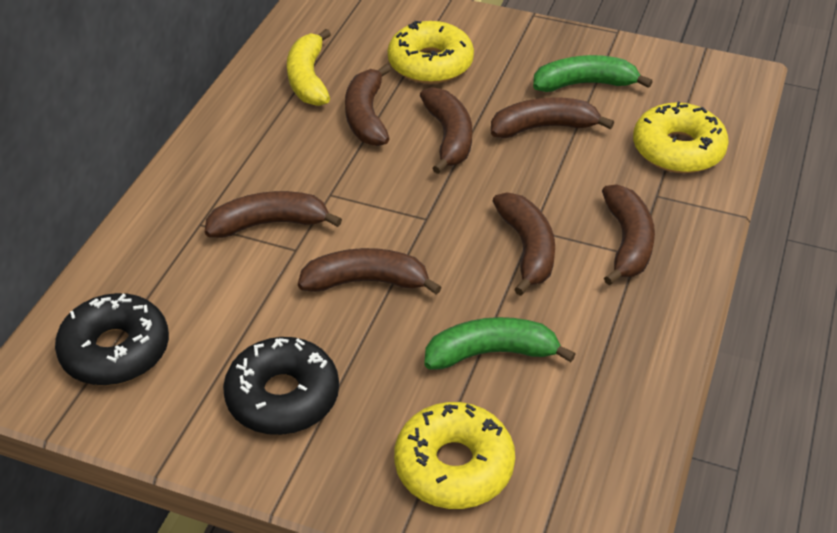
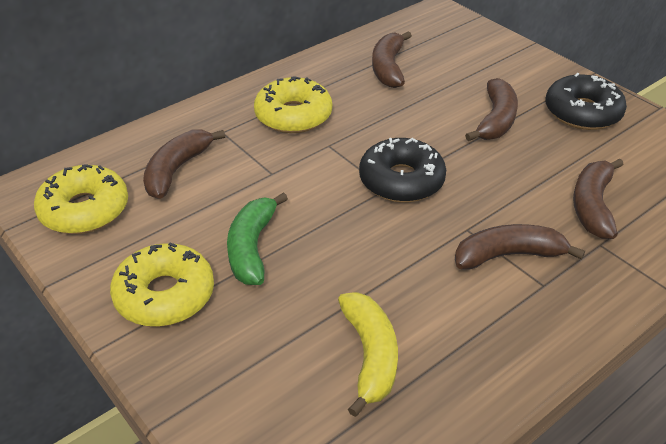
brown banana: [205,191,342,238] [298,248,442,295] [345,64,391,146] [420,87,472,174] [491,97,614,138] [493,193,555,296] [602,184,655,285] = 7 -> [143,129,225,199] [372,31,412,88] [455,224,585,270] [465,78,518,141] [573,158,624,239] = 5
green banana: [424,317,576,370] [533,55,653,92] = 2 -> [227,192,288,285] = 1

